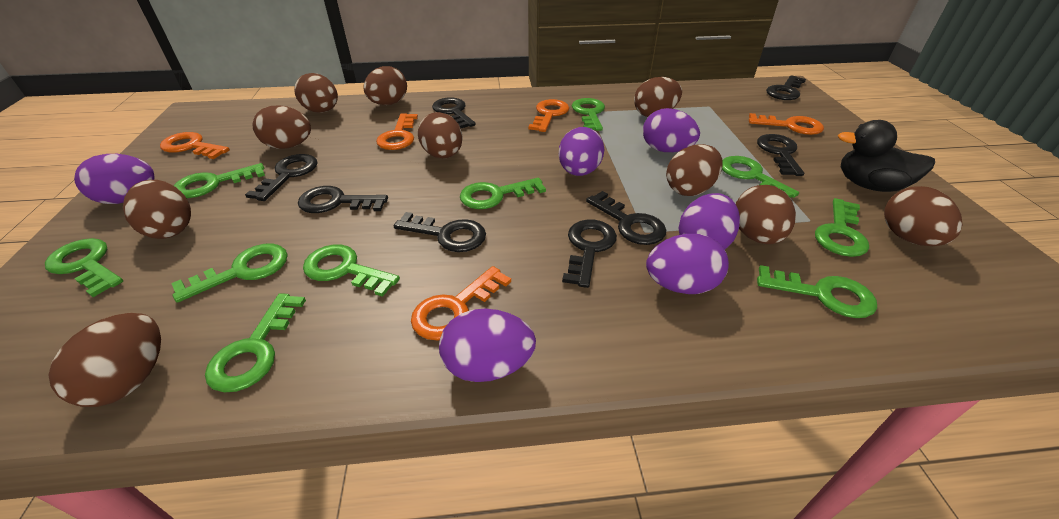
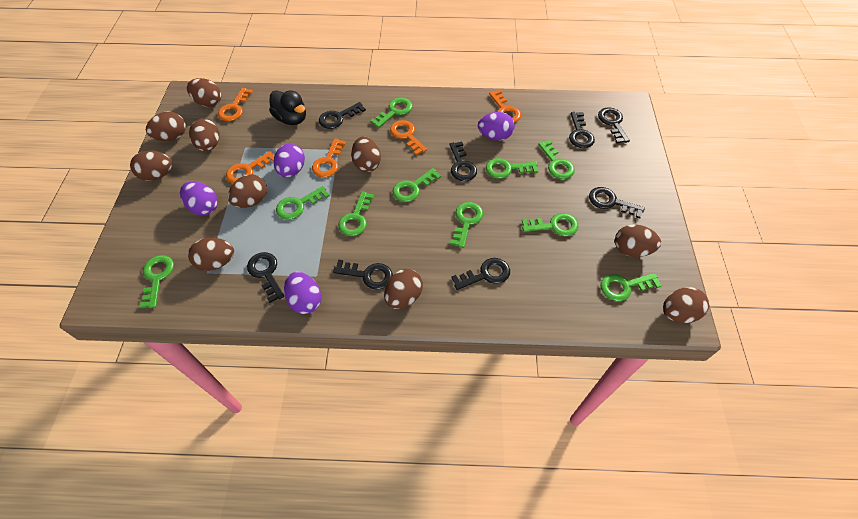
purple egg: [74,154,154,204] [439,309,536,382] [559,127,604,176] [643,108,700,152] [646,234,729,294] [679,193,740,250] = 6 -> [180,181,218,216] [274,143,305,178] [284,272,322,314] [478,112,515,141] = 4

